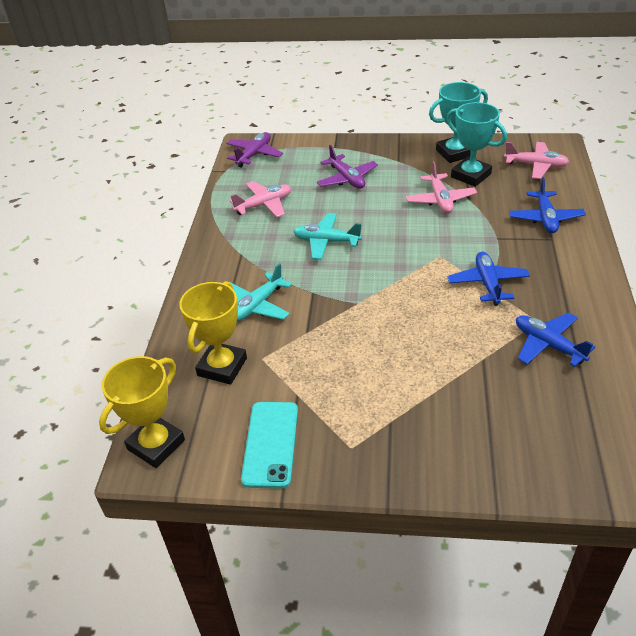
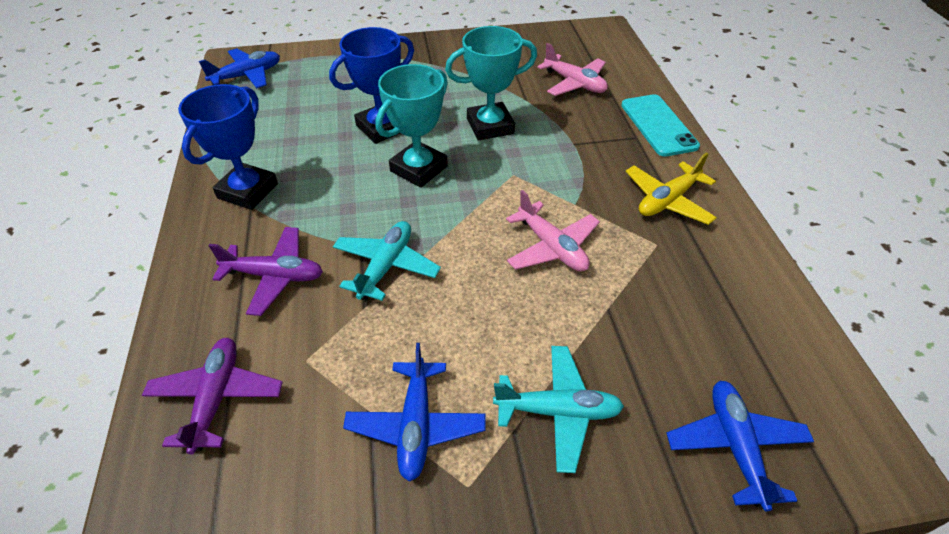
blue trophy: none = 0 -> [178,84,278,210] [329,27,414,144] = 2
pink plane: [230,181,291,217] [406,161,477,213] [504,142,569,179] = 3 -> [506,190,600,272] [537,43,608,96] = 2
yellow plane: none = 0 -> [626,152,717,225] = 1
yellow trophy: [99,356,185,468] [179,281,247,385] = 2 -> none = 0

